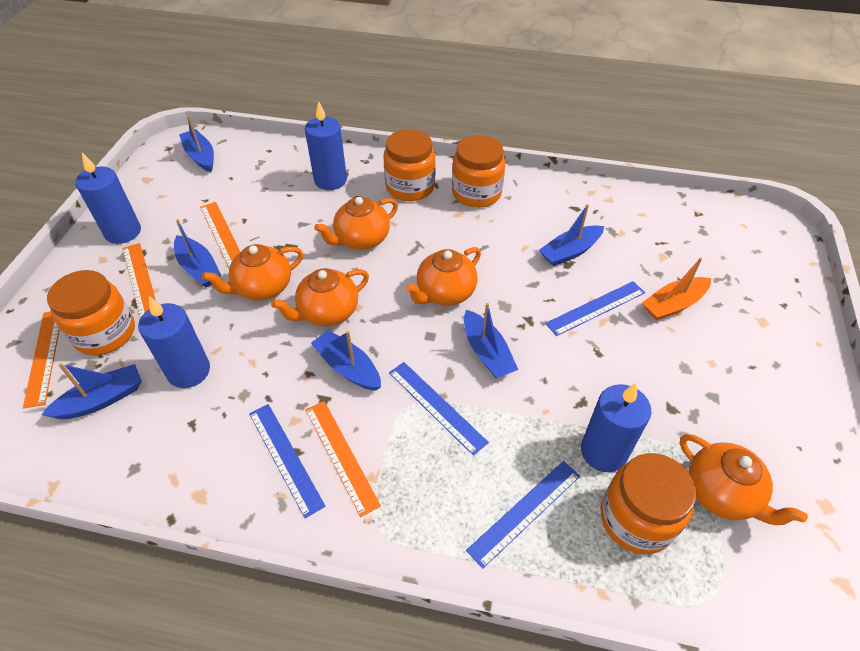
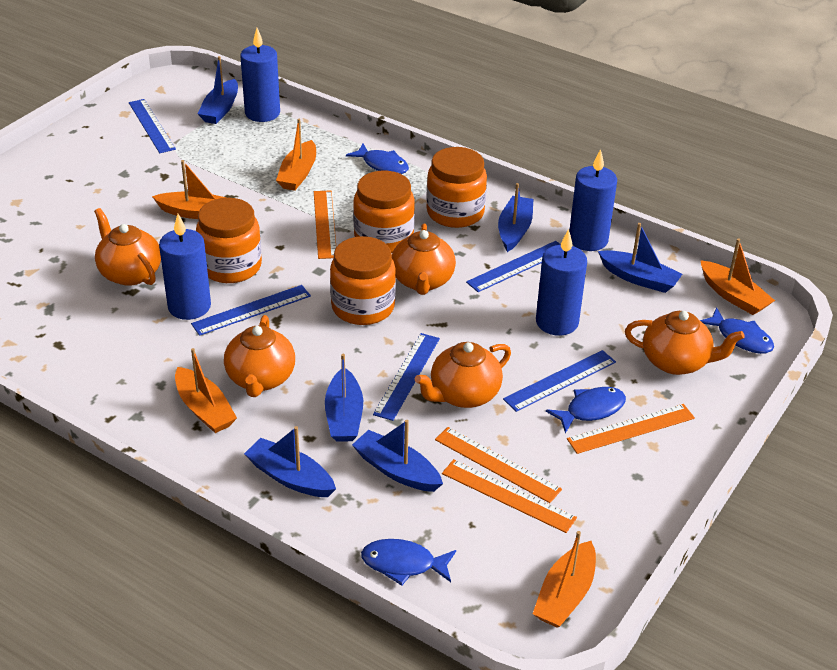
blue fish: none = 0 -> [346,144,409,174] [361,539,456,586] [546,387,626,433] [700,307,774,354] = 4
blue ruler: [249,404,326,518] [389,362,489,456] [466,461,580,569] [545,281,645,336] = 4 -> [129,99,176,153] [191,285,311,336] [373,333,440,421] [466,241,561,292] [503,350,616,412] = 5
orange boat: [642,257,711,321] = 1 -> [152,160,227,219] [175,348,237,433] [276,119,316,191] [533,531,596,628] [700,238,775,315] = 5

